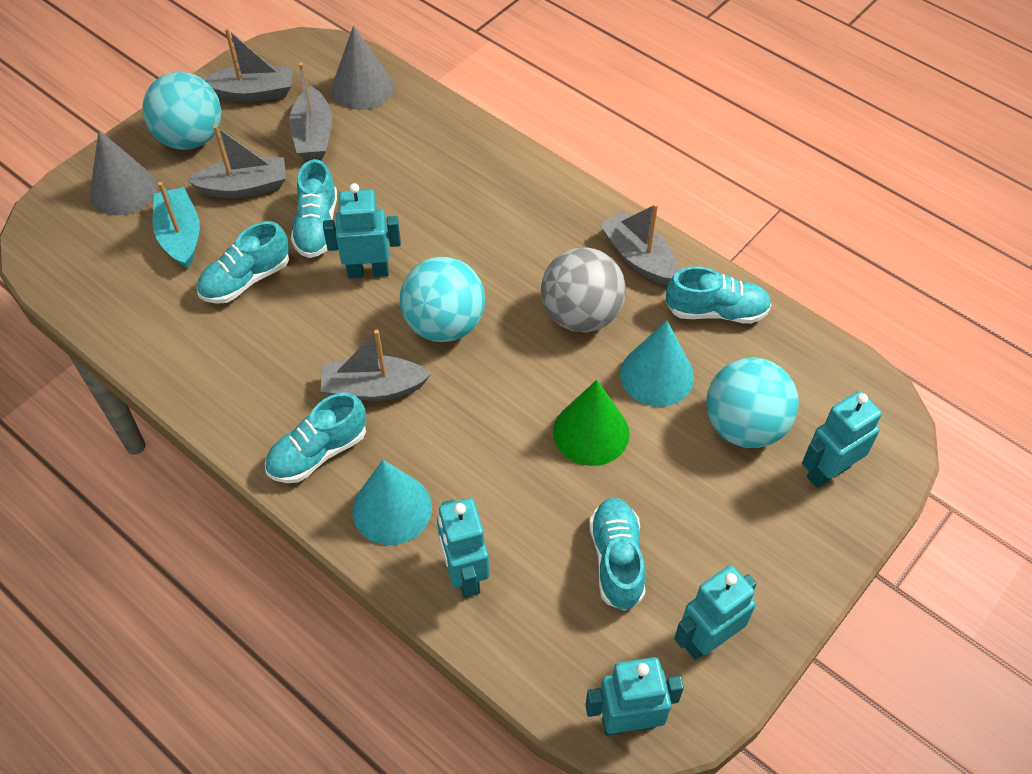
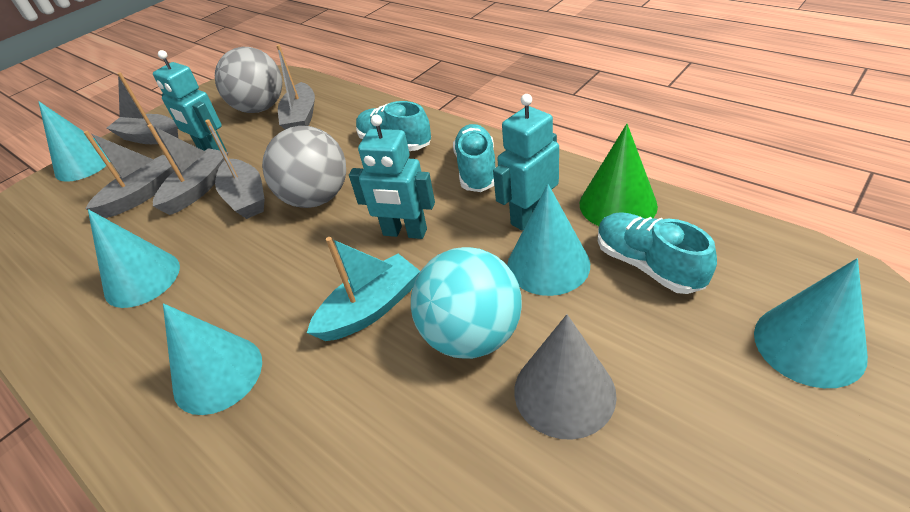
grey ball: [541,247,626,333] = 1 -> [215,47,282,113] [262,126,346,208] = 2
grey cone: [90,130,157,216] [331,26,393,110] = 2 -> [514,314,617,440] = 1
turquoise ball: [143,72,221,150] [400,257,485,342] [706,357,799,448] = 3 -> [411,247,522,359] = 1
turquoise cone: [352,460,432,545] [620,321,694,407] = 2 -> [38,101,110,182] [88,209,180,308] [163,303,262,415] [507,184,590,296] [754,258,868,388] = 5
turquoise robot: [323,183,401,279] [437,498,489,598] [585,657,684,736] [674,565,757,660] [802,391,882,488] = 5 -> [153,50,227,152] [349,114,435,239] [493,94,559,231] = 3
turquoise shoe: [197,221,289,304] [265,392,366,483] [291,159,337,258] [589,498,646,611] [666,266,772,324] = 5 -> [356,101,431,151] [453,124,496,192] [598,212,717,294] = 3

